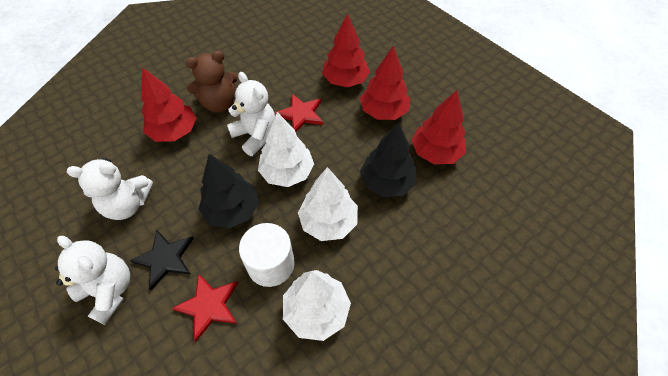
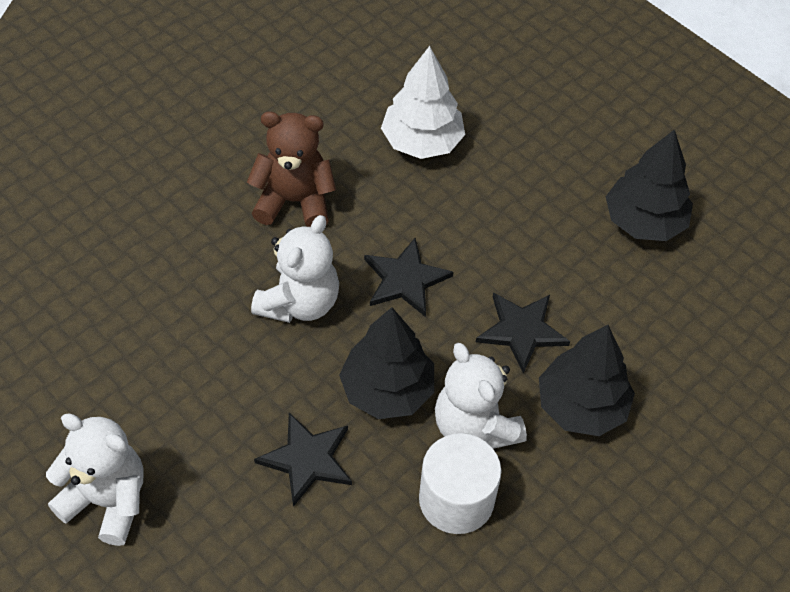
black star: [130,230,194,290] = 1 -> [254,413,352,507] [364,238,453,317] [476,292,570,373] = 3
black tree: [198,154,259,229] [360,123,417,197] = 2 -> [339,307,434,419] [539,325,635,436] [606,129,693,241] = 3
red star: [172,274,238,342] [275,94,324,132] = 2 -> none = 0
red tree: [141,67,196,142] [322,13,370,87] [360,46,410,120] [411,90,466,164] = 4 -> none = 0
white tree: [258,112,314,187] [283,270,351,341] [298,167,358,241] = 3 -> [381,46,465,159] = 1

